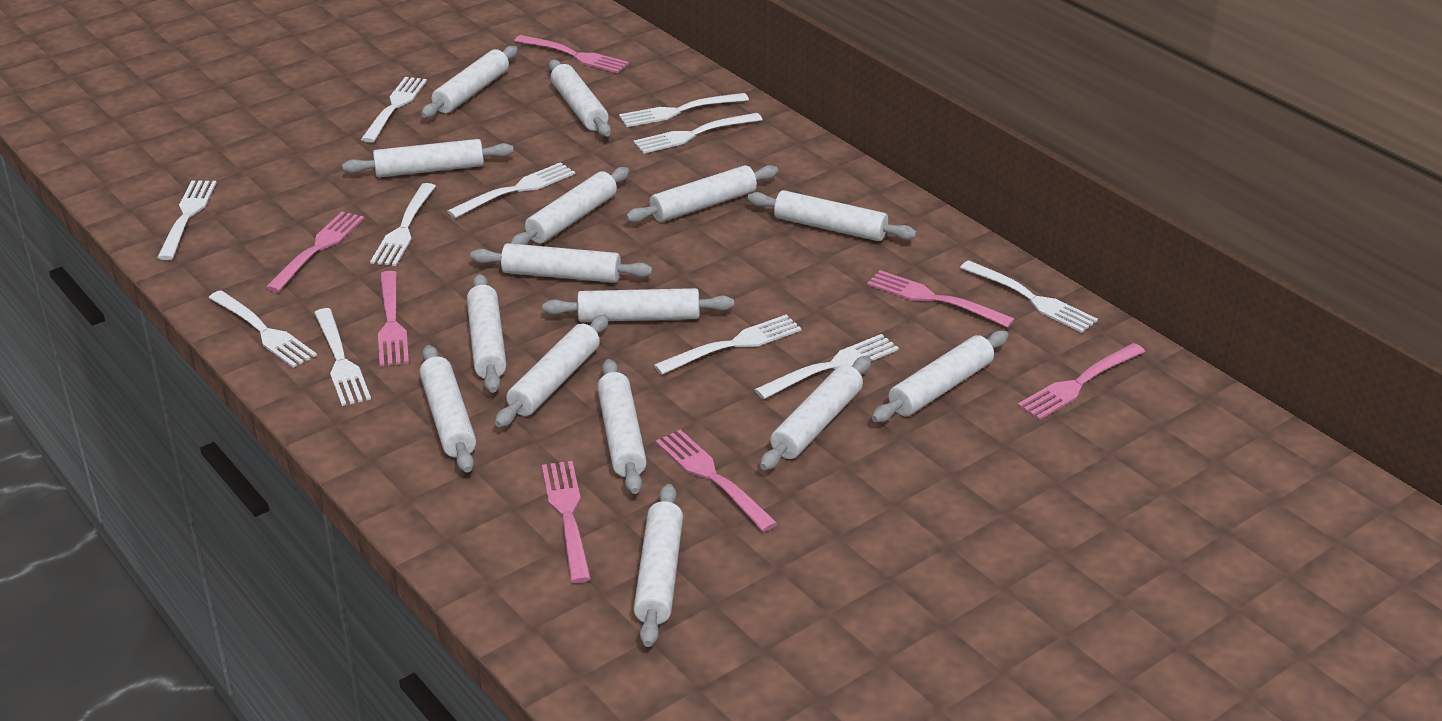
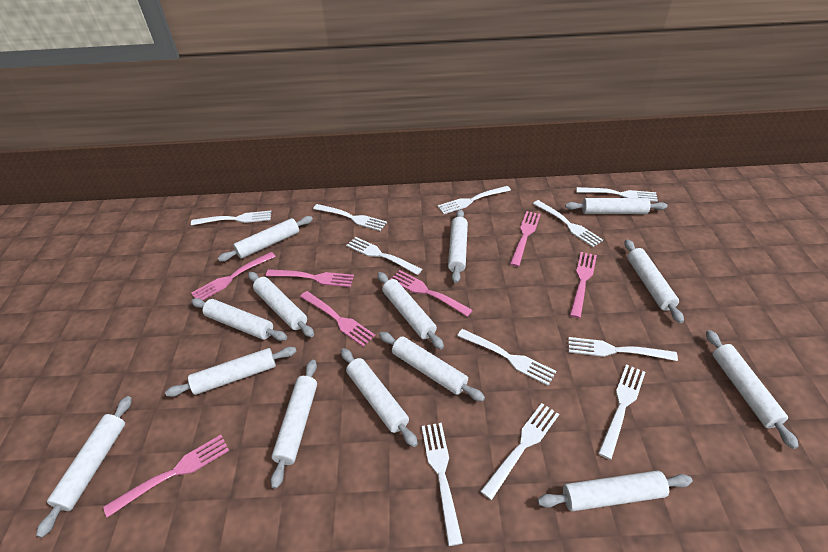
white rolling pin: [342,139,514,177] [419,345,476,473] [421,46,518,118] [467,274,507,393] [470,243,653,283] [495,315,609,427] [510,167,629,245] [543,288,734,322] [549,60,611,136] [597,359,647,494] [626,165,778,223] [633,484,683,647] [747,190,917,241] [760,356,871,470] [872,330,1008,422] = 15 -> [36,396,132,538] [165,347,297,397] [191,298,287,341] [218,216,313,262] [248,272,314,337] [271,360,317,489] [341,348,418,447] [378,272,444,349] [379,332,485,402] [448,209,468,283] [537,470,693,511] [565,198,667,214] [624,239,684,323] [706,330,799,449] = 14

